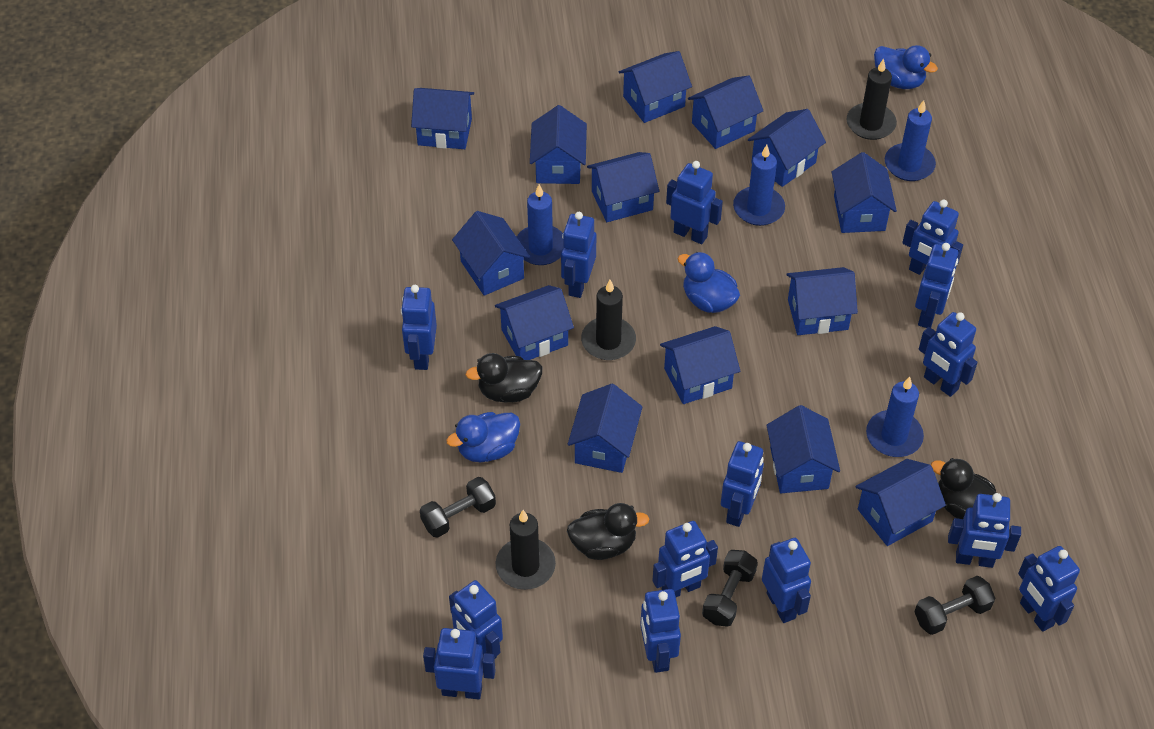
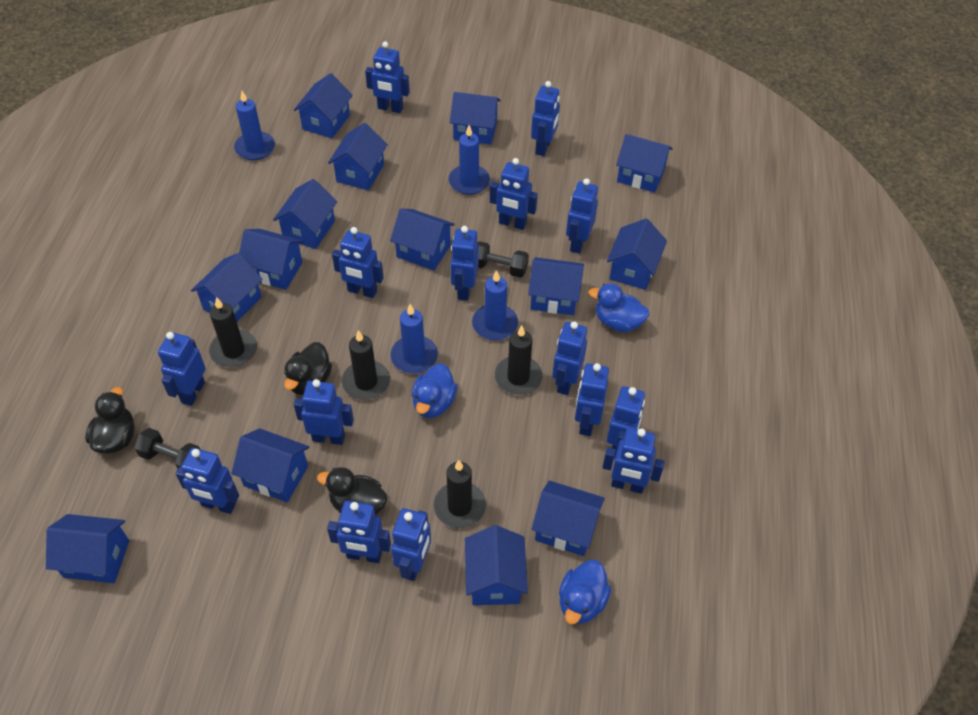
black candle: [496,510,556,590] [581,280,636,360] [847,58,897,140] = 3 -> [209,297,257,368] [342,330,390,400] [434,460,486,528] [495,326,543,395] = 4
black dumbbell: [420,477,496,538] [702,550,758,627] [915,576,995,635] = 3 -> [134,428,200,469] [477,241,529,278] = 2
blue robot: [401,285,437,370] [423,628,495,699] [449,580,503,659] [561,212,596,298] [640,589,681,673] [652,521,718,597] [666,161,723,244] [721,441,764,527] [762,538,811,623] [902,200,963,275] [915,243,958,328] [919,312,978,397] [948,493,1021,568] [1018,546,1080,632] = 14 -> [158,332,206,406] [176,448,239,514] [294,379,354,445] [327,501,391,563] [332,227,384,298] [365,41,410,113] [391,508,431,581] [451,226,479,301] [490,158,538,230] [531,81,560,156] [552,321,587,395] [566,178,598,254] [575,363,609,436] [602,428,665,494] [607,386,645,458] = 15

